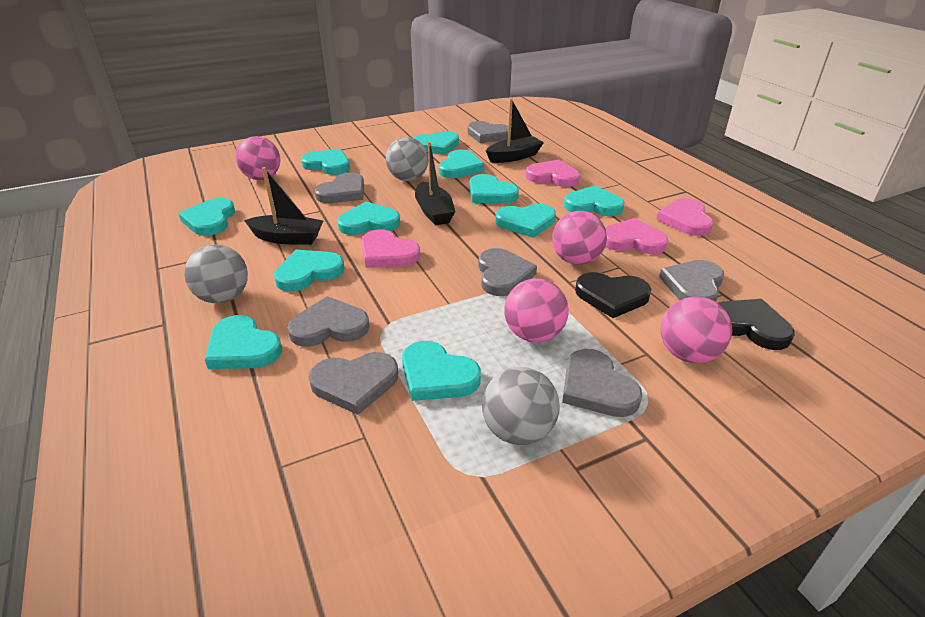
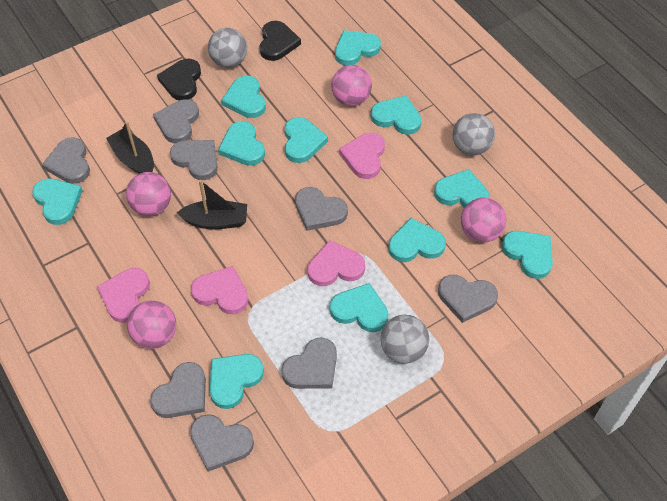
black boat: [244,167,323,245] [415,141,456,226] [486,98,544,163] = 3 -> [106,121,154,174] [177,180,247,229] = 2
grey heart: [287,296,369,347] [309,352,398,415] [314,172,364,203] [467,121,508,143] [478,248,537,296] [562,349,643,417] [659,260,724,302] = 7 -> [42,137,90,184] [150,362,206,418] [153,99,199,143] [170,140,218,180] [190,414,254,472] [281,337,337,389] [295,187,348,231] [438,275,498,323] = 8

